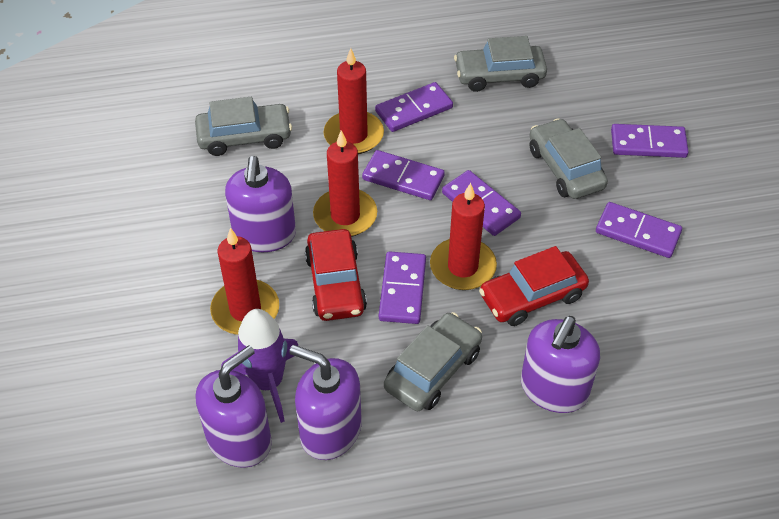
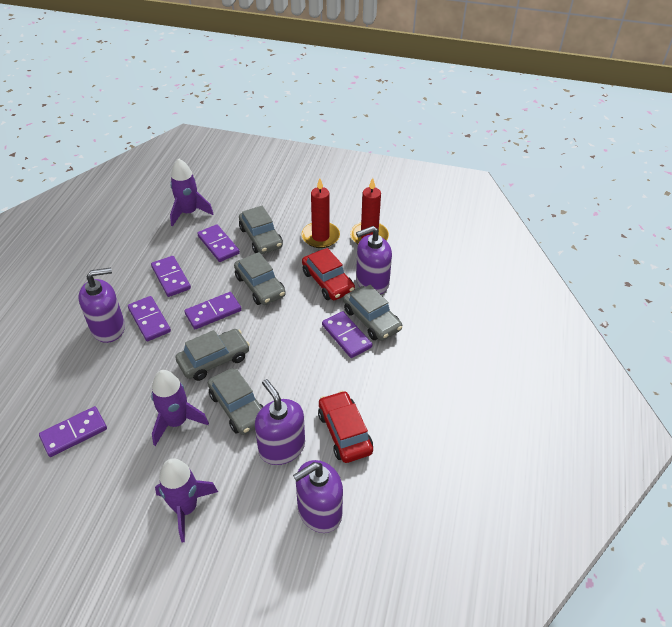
grey car: [195,97,292,156] [384,312,482,411] [454,36,547,92] [529,118,608,199] = 4 -> [176,329,250,381] [208,368,264,435] [234,252,286,305] [239,206,283,254] [343,285,402,341] = 5
purple rocket: [221,309,298,423] = 1 -> [151,370,209,446] [155,458,218,542] [170,158,213,227] = 3
red candle: [210,228,279,335] [313,130,377,237] [324,48,384,154] [430,183,497,290] = 4 -> [301,179,340,248] [350,178,389,244] = 2

